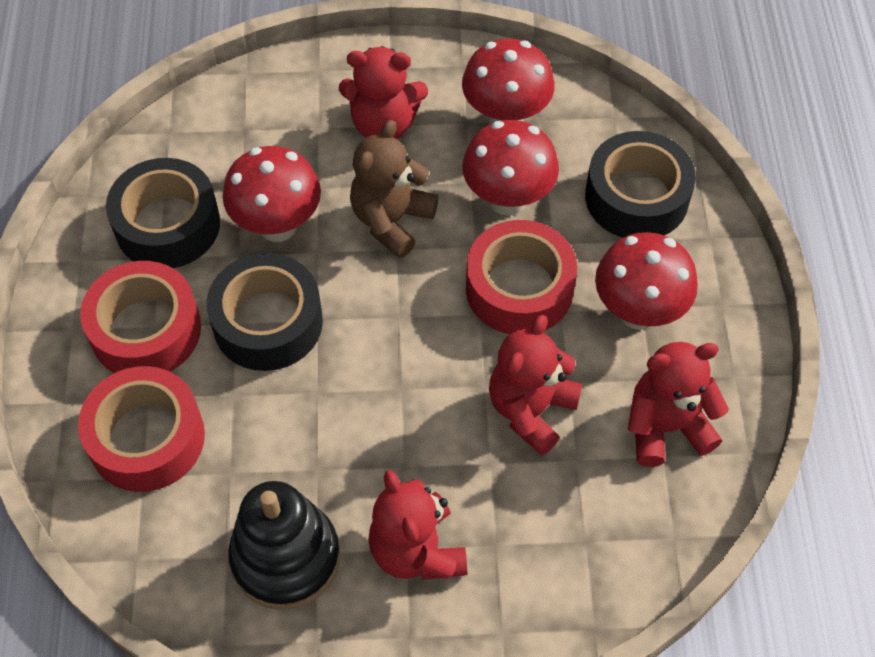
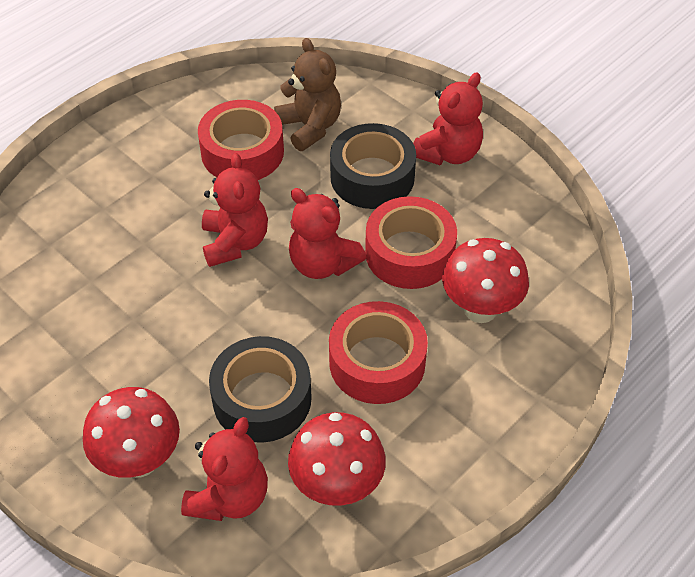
black stacking toy: [228,481,340,610] = 1 -> none = 0
black tape: [106,158,220,268] [207,253,323,371] [585,131,696,238] = 3 -> [209,336,312,443] [330,123,416,209] = 2
red mushroom: [223,146,321,242] [462,39,555,125] [462,120,559,216] [595,232,698,330] = 4 -> [83,387,180,478] [288,412,386,506] [442,238,529,323] = 3

